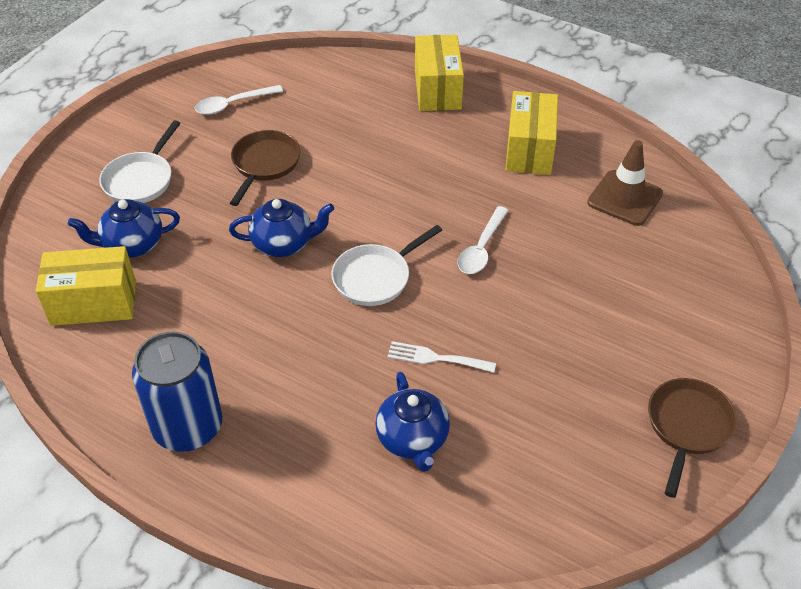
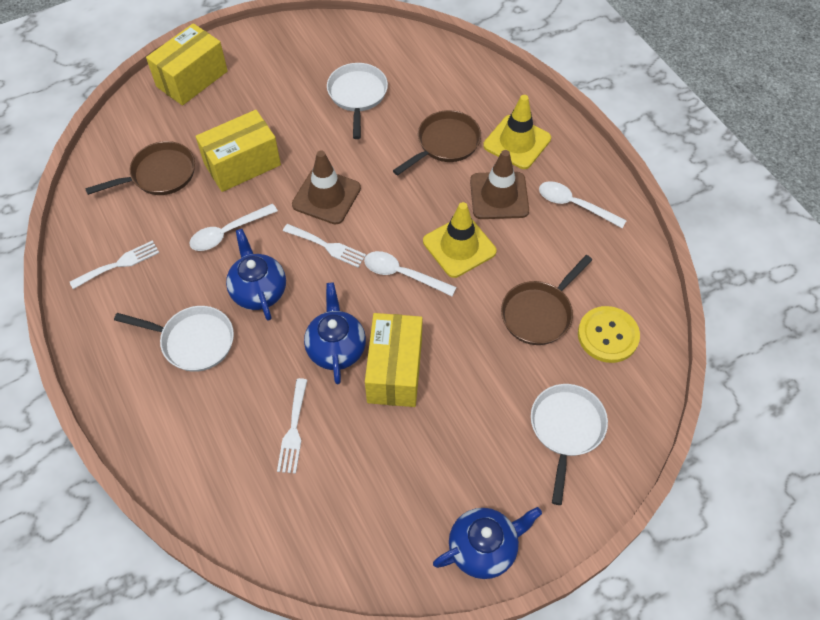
blue can: [132,332,222,452] = 1 -> none = 0
brown pan: [230,130,301,206] [648,378,737,498] = 2 -> [85,141,195,195] [393,110,481,176] [501,255,592,345] = 3
brown traffic cone: [587,140,663,226] = 1 -> [292,151,361,225] [470,150,529,219] = 2
white fork: [387,341,496,373] = 1 -> [70,240,159,289] [277,378,307,474] [283,224,366,268] = 3
white pan: [99,121,180,203] [331,225,442,306] = 2 -> [114,306,234,372] [327,63,388,139] [531,384,608,505] = 3
white spoon: [195,85,283,115] [458,206,509,274] = 2 -> [189,204,278,251] [364,251,457,296] [539,181,627,228] = 3
yellow button: none = 0 -> [578,306,640,363] = 1
yellow traffic cone: none = 0 -> [423,202,497,278] [483,95,551,169] = 2

